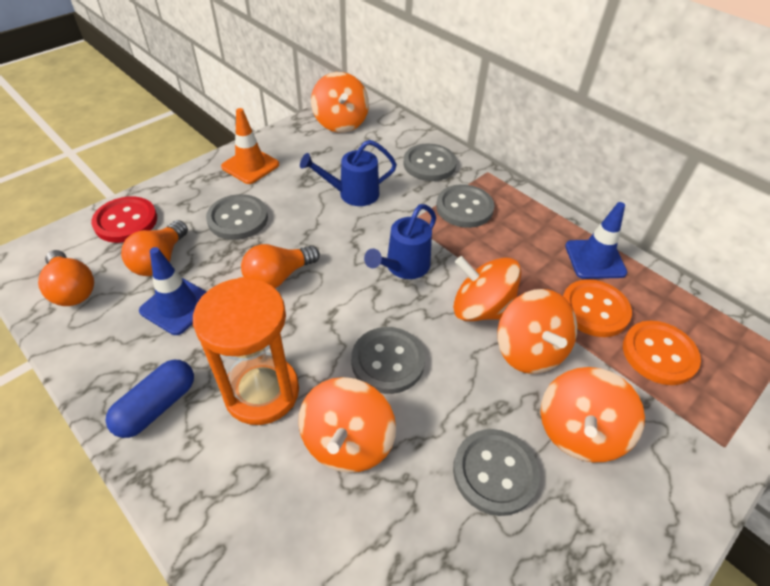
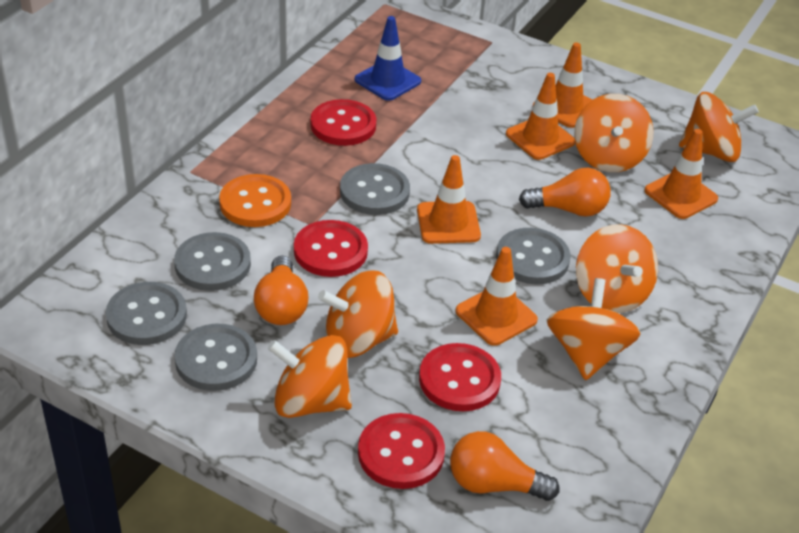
blue capsule: [106,360,194,438] = 1 -> none = 0
blue traffic cone: [139,247,206,335] [565,202,627,279] = 2 -> [355,16,421,101] = 1
blue watering can: [300,140,397,206] [364,204,436,279] = 2 -> none = 0
orange button: [563,279,632,337] [623,321,701,385] = 2 -> [219,174,291,227] = 1
orange hourglass: [193,277,299,425] = 1 -> none = 0
orange spinning top: [298,377,396,473] [311,72,369,133] [453,256,521,321] [497,289,577,374] [541,367,645,462] = 5 -> [268,335,352,418] [318,270,398,358] [547,278,641,380] [574,94,653,172] [576,224,658,313] [679,92,759,162] = 6
orange traffic cone: [221,108,279,184] = 1 -> [417,155,481,244] [456,247,538,346] [506,73,575,160] [533,42,593,128] [644,129,718,219] = 5
red button: [91,196,157,243] = 1 -> [294,220,368,277] [310,99,376,146] [358,413,445,489] [419,343,501,411] = 4

